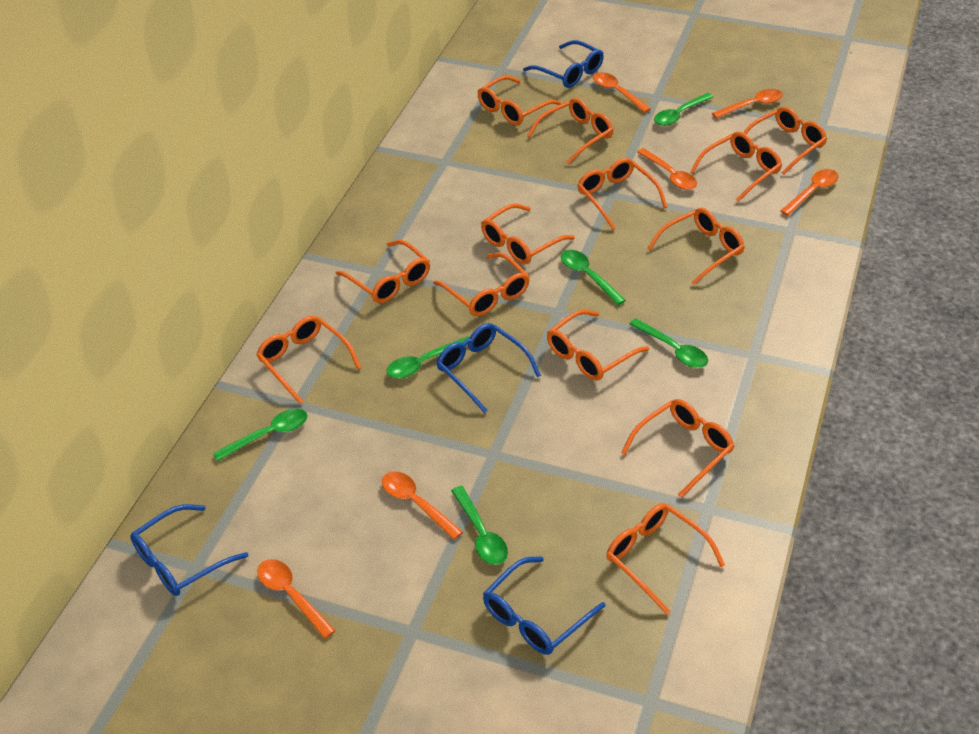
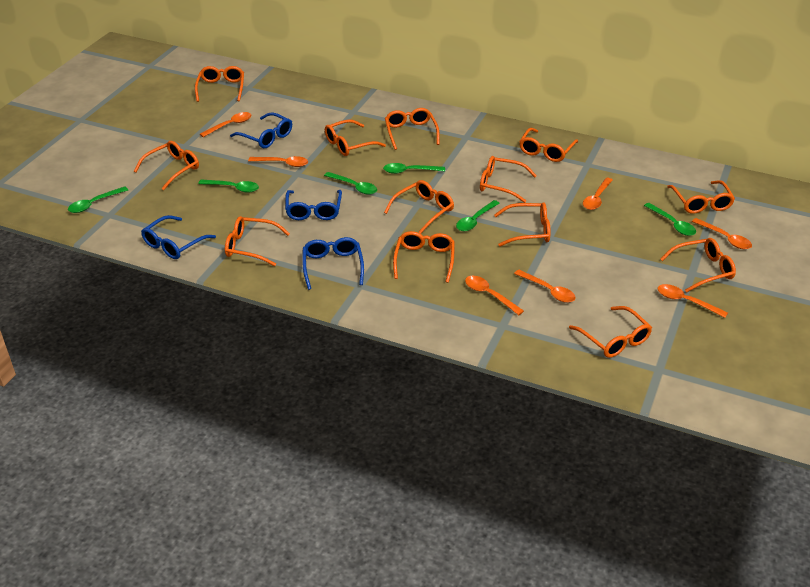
orange spoon: [257,559,336,639] [382,471,463,540] [593,72,651,113] [637,148,697,190] [712,89,783,119] [780,169,838,216] = 6 -> [200,112,251,137] [248,156,308,167] [465,276,524,315] [514,270,576,303] [583,178,613,210] [657,284,728,318] [692,218,752,249] = 7

